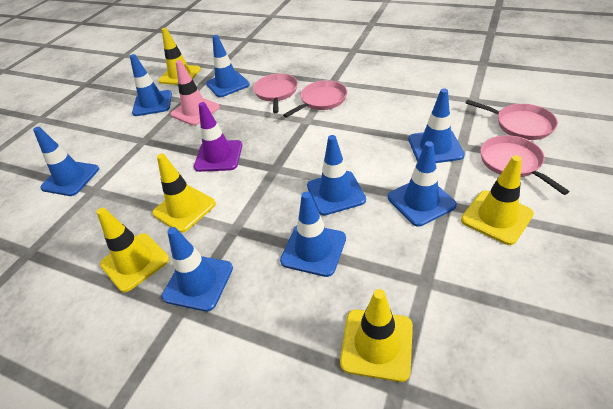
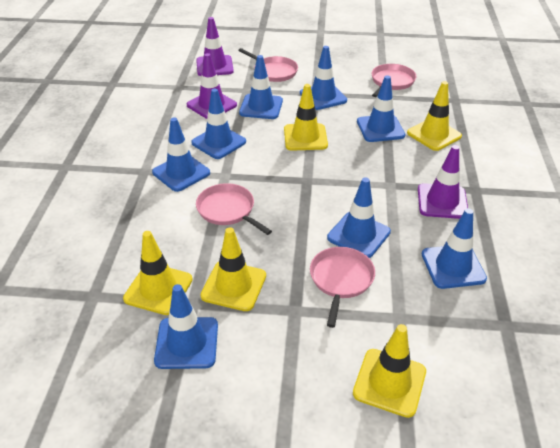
pink traffic cone: [170,60,220,125] = 1 -> none = 0
purple traffic cone: [194,102,242,172] = 1 -> [186,53,237,119] [196,17,234,76] [418,145,468,219] = 3

